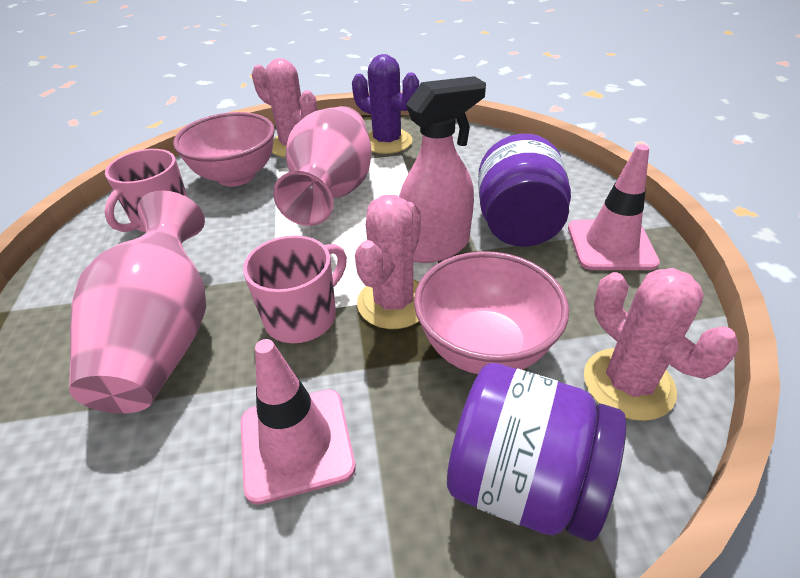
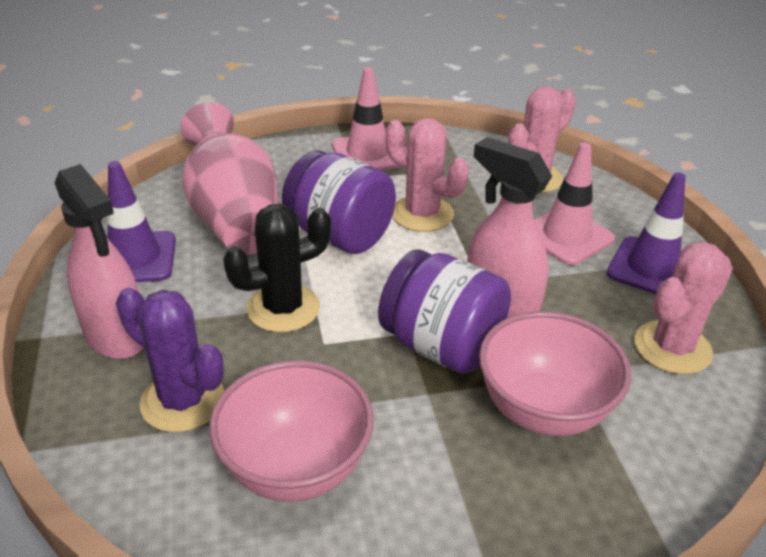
black cactus: none = 0 -> [223,204,331,333] = 1
pink mug: [104,149,188,232] [243,235,347,343] = 2 -> none = 0
pink spray bottle: [399,76,486,263] = 1 -> [55,164,144,359] [467,137,552,318] = 2
pink vase: [69,190,206,414] [273,106,372,226] = 2 -> [181,102,278,255] = 1
purple traffic cone: none = 0 -> [106,161,176,282] [606,173,686,294] = 2

